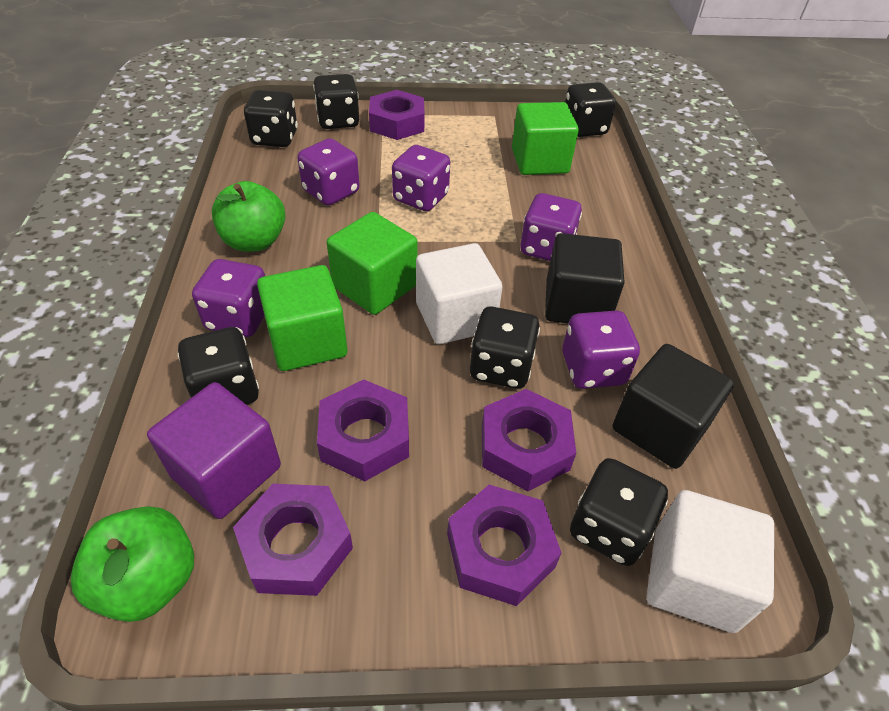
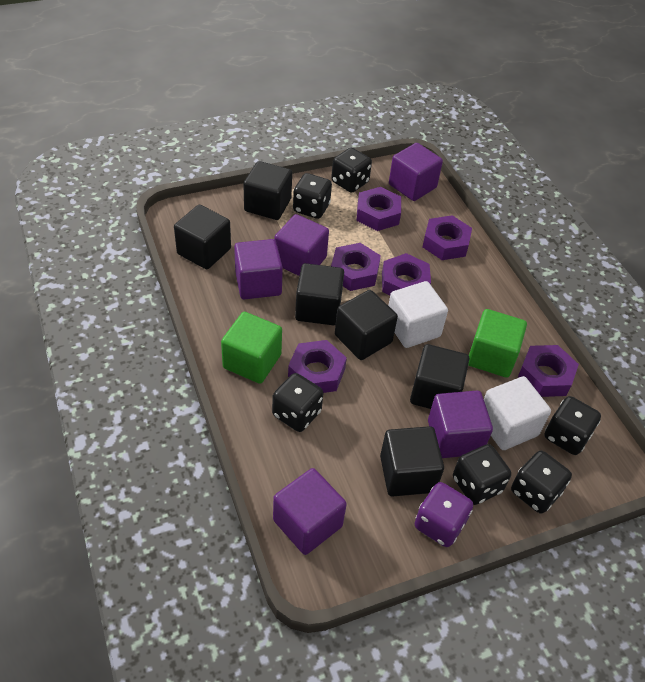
black cube: [545,233,625,323] [613,344,734,469] = 2 -> [174,205,231,269] [243,161,292,220] [295,263,344,325] [335,290,398,360] [380,426,444,497] [410,344,469,409] = 6
green apple: [71,506,194,622] [212,181,286,252] = 2 -> none = 0
green cube: [257,265,347,371] [327,212,417,315] [512,102,579,175] = 3 -> [221,312,282,384] [468,309,527,378] = 2
purple cube: [147,382,281,519] = 1 -> [234,239,283,299] [273,468,347,555] [274,214,329,276] [389,143,443,201] [428,391,493,458] = 5
purple dice: [192,259,265,337] [297,138,360,205] [392,145,450,211] [520,193,582,261] [562,310,640,389] = 5 -> [415,482,473,547] = 1
purple nut: [233,484,353,596] [317,380,409,481] [369,90,425,140] [447,485,561,606] [482,389,576,491] = 5 -> [288,340,347,393] [331,243,381,291] [356,187,401,231] [382,253,431,295] [422,215,472,260] [518,345,579,397] = 6

